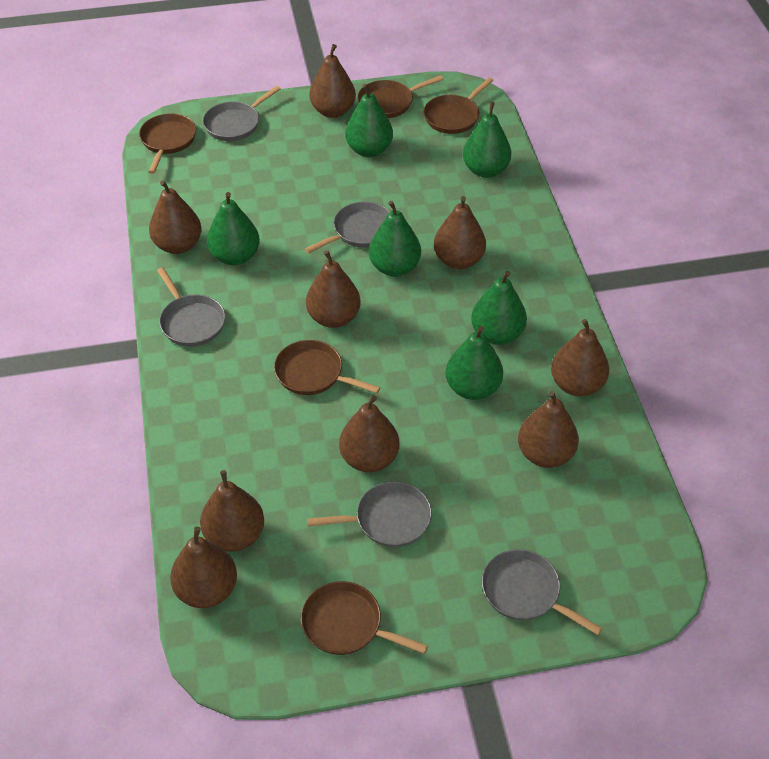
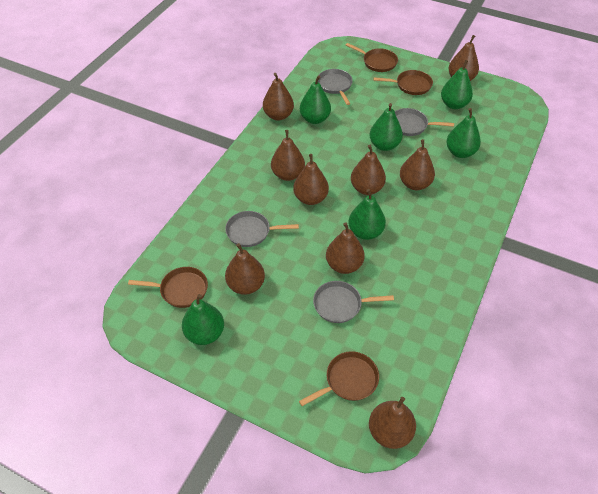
brown pan: [139,114,196,174] [274,340,381,395] [301,581,428,655] [358,75,444,118] [424,77,494,134] = 5 -> [128,267,208,308] [299,351,379,406] [346,43,398,72] [373,70,433,95] = 4
grey pan: [157,267,225,347] [203,86,281,141] [305,202,390,254] [307,481,432,547] [482,549,603,635] = 5 -> [225,211,299,247] [313,281,394,323] [318,69,353,105] [395,108,454,136] = 4

